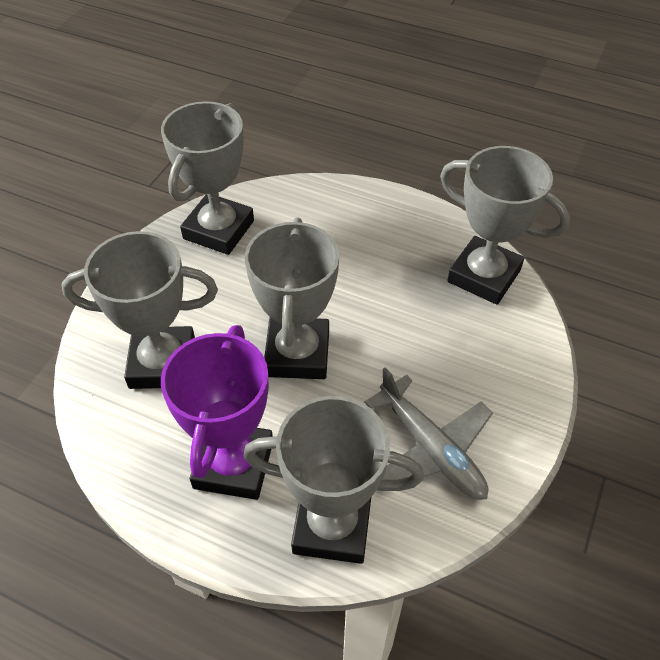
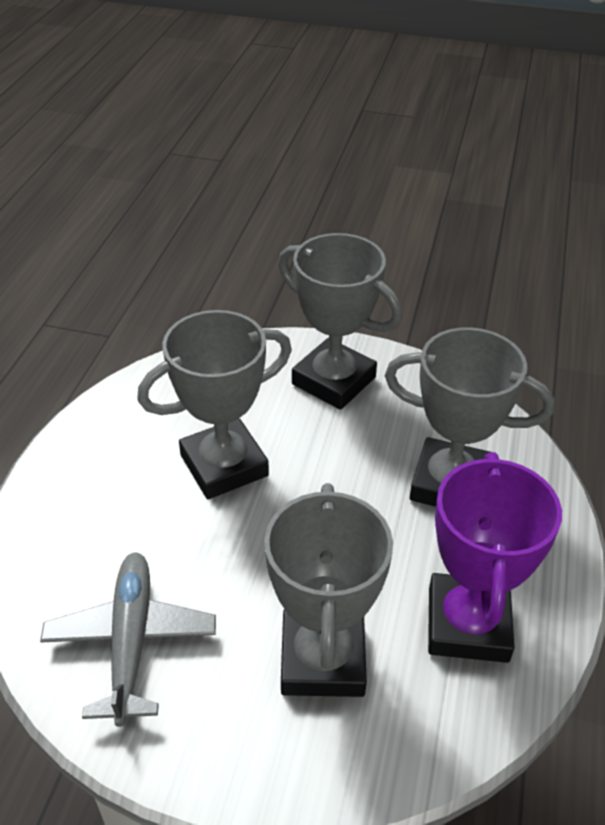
grey trophy: [62,231,218,389] [161,101,254,255] [244,396,424,564] [245,218,339,379] [440,146,570,305] = 5 -> [137,310,292,499] [264,483,393,697] [278,233,402,410] [385,327,555,507] = 4

